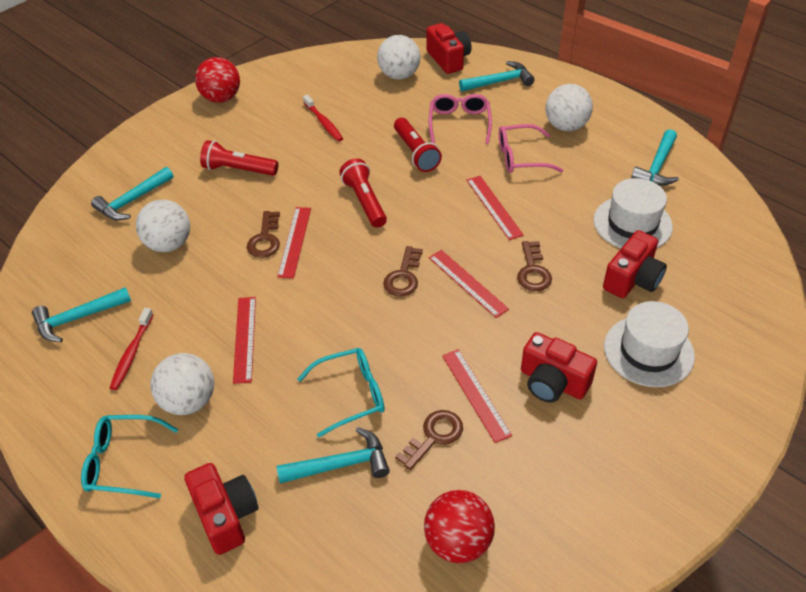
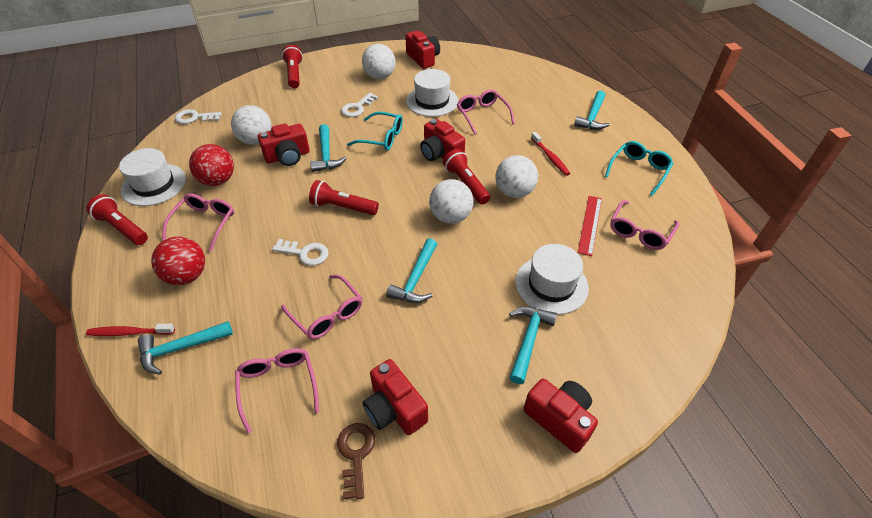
brown key: [247,211,280,258] [383,246,423,296] [395,410,463,470] [517,241,552,291] = 4 -> [337,423,375,499] = 1
pink glasses: [429,94,492,144] [499,124,563,173] = 2 -> [162,194,234,251] [235,348,319,434] [281,275,362,339] [457,89,515,135] [610,200,679,250] = 5
red camera: [184,463,259,555] [426,23,472,74] [521,332,597,403] [603,230,667,298] = 4 -> [258,123,310,166] [362,359,428,435] [405,31,440,69] [420,119,465,161] [523,379,598,453] = 5
red flashlight: [200,140,278,176] [339,158,387,228] [394,118,442,172] = 3 -> [86,194,148,245] [282,45,303,88] [309,180,379,215] [443,149,490,205] = 4
red ruler: [233,297,256,384] [277,207,311,278] [429,250,509,318] [442,349,512,443] [467,176,524,240] = 5 -> [578,196,602,256] = 1
white hat: [593,178,673,248] [604,301,695,387] = 2 -> [119,148,186,206] [406,69,459,117] [515,244,589,315] = 3
white key: none = 0 -> [175,109,222,124] [272,239,329,266] [341,93,378,117] = 3

